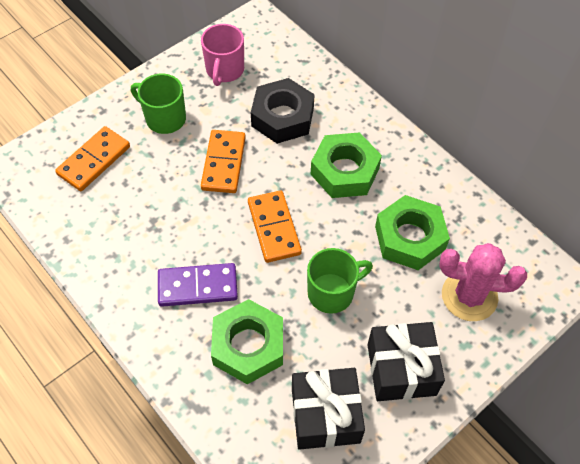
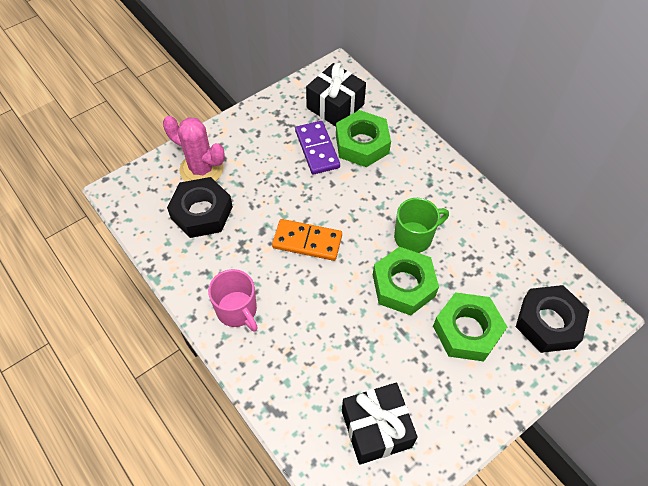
black nut: [251,78,315,144] = 1 -> [167,177,233,238] [516,285,589,353] = 2
green mug: [131,74,186,134] [307,248,373,314] = 2 -> [394,198,449,253] = 1
orange domino: [55,126,130,191] [201,130,246,193] [248,190,302,263] = 3 -> [272,219,342,261] = 1

